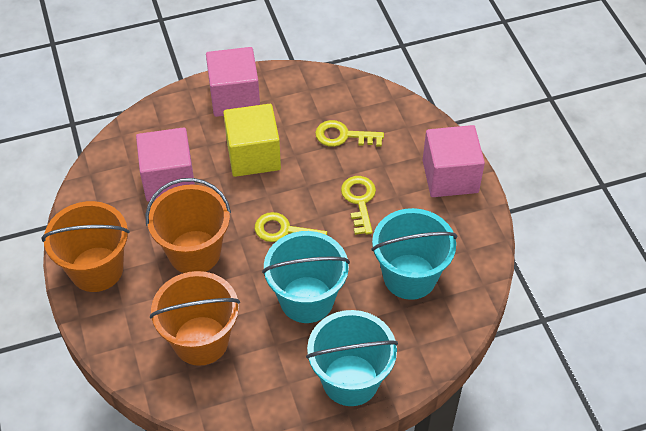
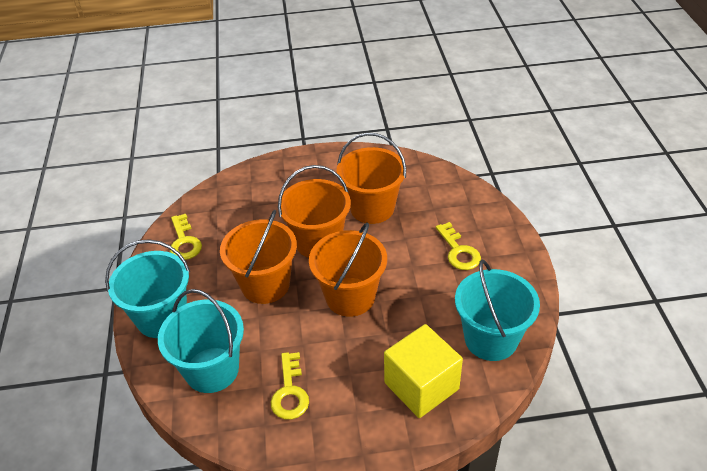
orange bucket: [41,201,130,292] [145,178,231,273] [150,271,240,366] = 3 -> [220,210,297,304] [278,165,351,258] [309,222,387,317] [336,133,406,224] = 4
pink cube: [136,127,195,202] [206,47,260,117] [423,125,485,197] = 3 -> none = 0

